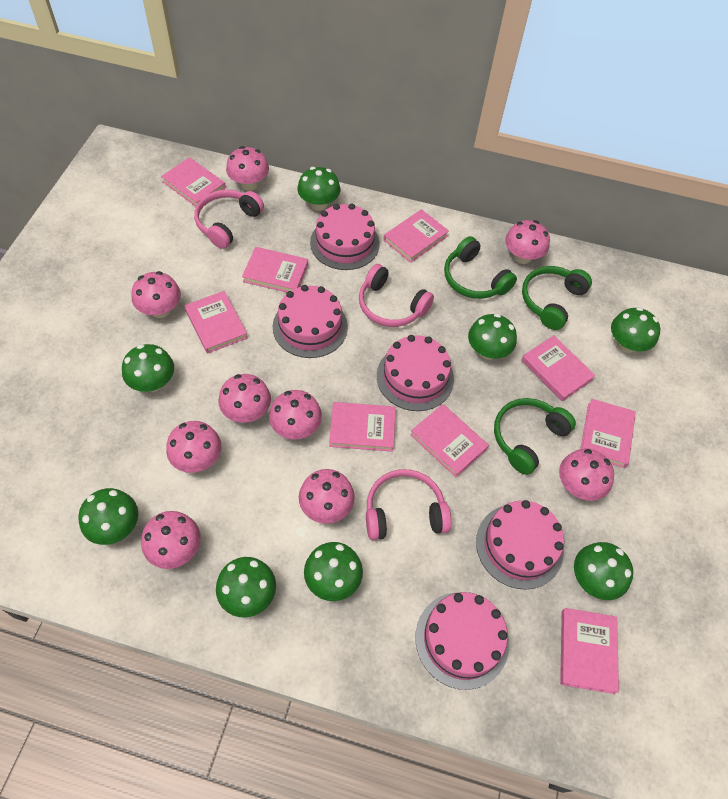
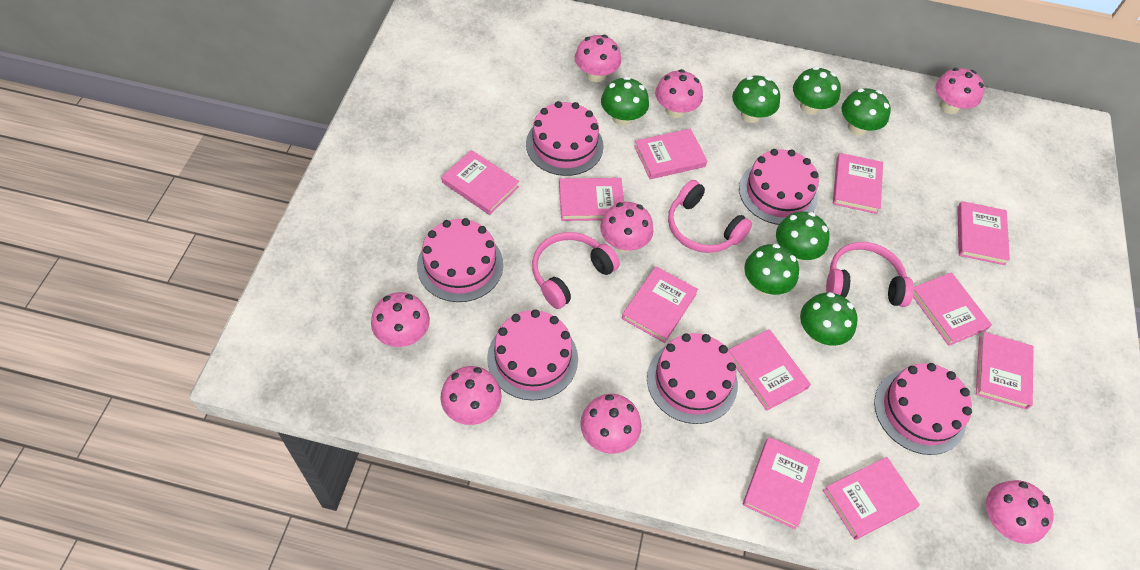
green headphones: [444,236,517,299] [494,398,576,475] [522,266,592,330] = 3 -> none = 0
green mushroom: [78,488,138,545] [122,344,174,392] [216,557,276,618] [297,167,340,211] [304,542,363,601] [468,313,517,360] [574,542,633,600] [611,307,660,353] = 8 -> [601,77,649,126] [732,75,780,123] [744,244,799,295] [776,212,830,261] [793,67,841,115] [800,292,858,346] [842,88,891,135] = 7
pink book: [161,157,226,207] [184,291,248,354] [242,247,308,292] [329,402,396,452] [383,209,449,263] [410,404,489,477] [521,335,596,401] [560,608,619,694] [580,399,636,468] = 9 -> [441,150,519,215] [559,178,624,221] [622,266,698,343] [634,129,707,179] [729,329,811,411] [743,437,820,529] [823,457,920,540] [833,153,883,214] [913,272,992,346] [957,201,1010,265] [976,332,1034,409] = 11
pink cake: [273,285,348,358] [310,203,380,270] [377,335,454,411] [415,592,509,690] [476,500,564,590] = 5 -> [417,218,503,302] [487,309,578,401] [526,101,604,176] [647,333,738,424] [739,149,819,225] [874,363,972,455] = 6
pink mushroom: [131,271,181,318] [141,511,201,569] [166,421,221,473] [218,374,271,423] [226,146,269,191] [269,390,322,440] [299,469,355,524] [505,220,550,264] [559,449,614,501] = 9 -> [371,292,430,347] [440,366,501,425] [575,35,621,82] [580,394,641,454] [600,202,653,252] [655,69,703,118] [935,68,985,114] [986,480,1054,544] = 8

